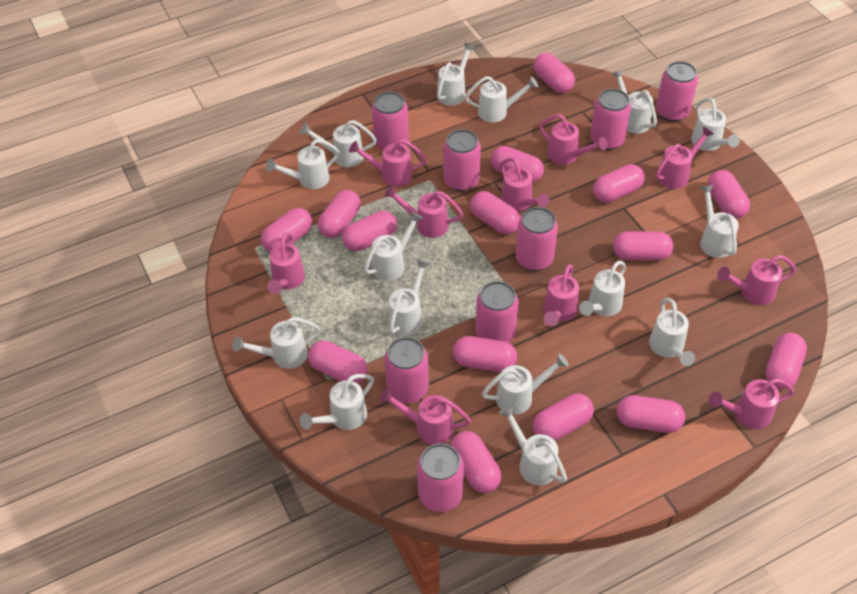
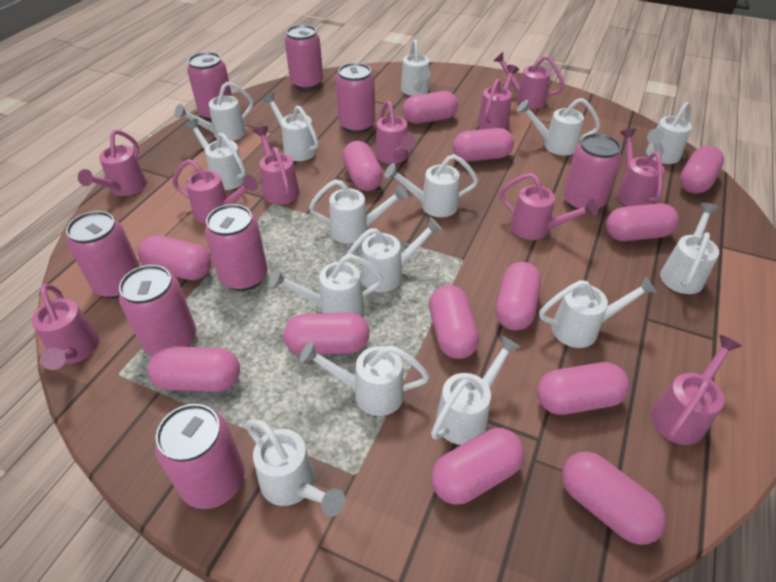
pink capsule: [261,208,312,252] [308,340,368,384] [318,190,361,238] [342,211,397,251] [450,431,502,493] [453,336,517,372] [470,191,521,234] [491,146,544,183] [533,53,575,93] [533,394,594,441] [593,164,645,203] [613,231,674,261] [617,395,685,433] [708,170,750,219] [765,333,807,390] = 15 -> [138,235,211,280] [147,346,240,392] [283,312,370,355] [343,141,383,191] [403,91,458,124] [429,285,479,359] [431,428,525,504] [453,128,514,161] [496,262,541,331] [537,362,630,415] [562,452,666,545] [606,203,679,241] [680,146,724,194] = 13

